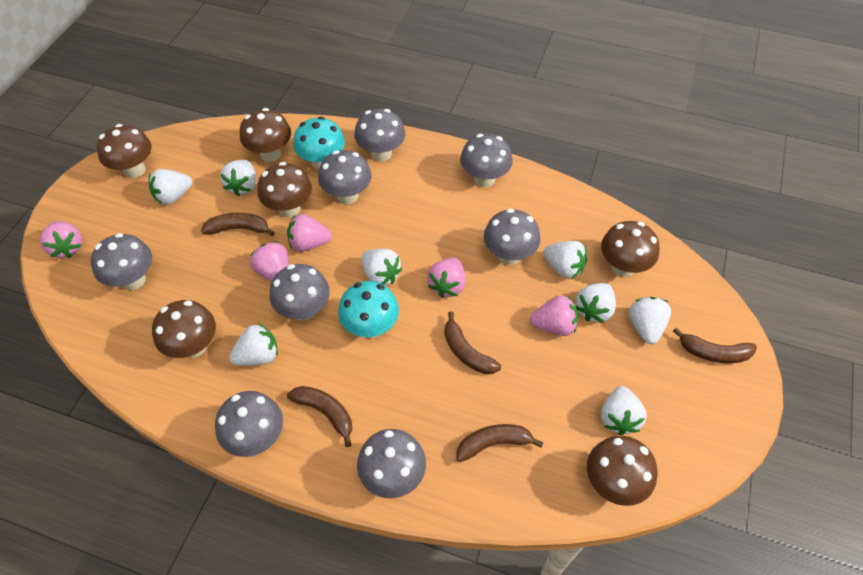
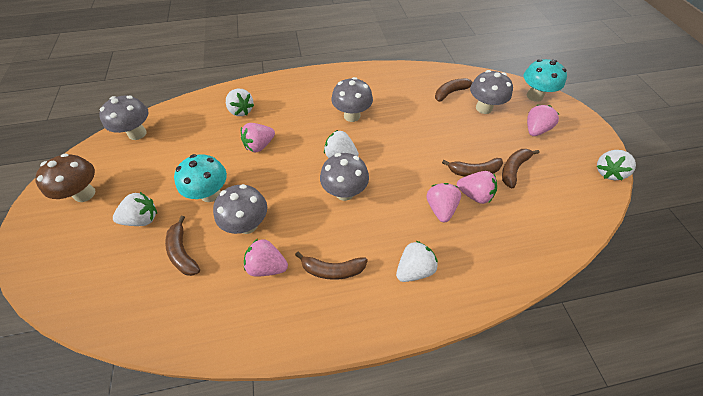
brown mushroom: [97,124,152,178] [152,300,216,358] [240,108,291,162] [258,162,312,217] [587,436,658,506] [601,221,660,277] = 6 -> [35,153,96,202] = 1
grey mushroom: [91,233,152,290] [215,391,283,457] [269,264,330,321] [318,150,372,204] [354,109,405,162] [357,429,426,498] [460,134,513,187] [484,209,541,265] = 8 -> [99,96,149,140] [213,184,267,234] [320,153,369,201] [331,77,373,122] [470,70,513,114] = 5
white strawberry: [149,169,192,205] [220,160,256,196] [229,323,278,366] [361,249,402,285] [543,241,587,278] [576,283,616,323] [601,386,647,435] [629,297,671,344] = 8 -> [113,192,157,226] [226,89,254,116] [324,130,359,158] [396,241,438,282] [597,150,636,180] = 5

